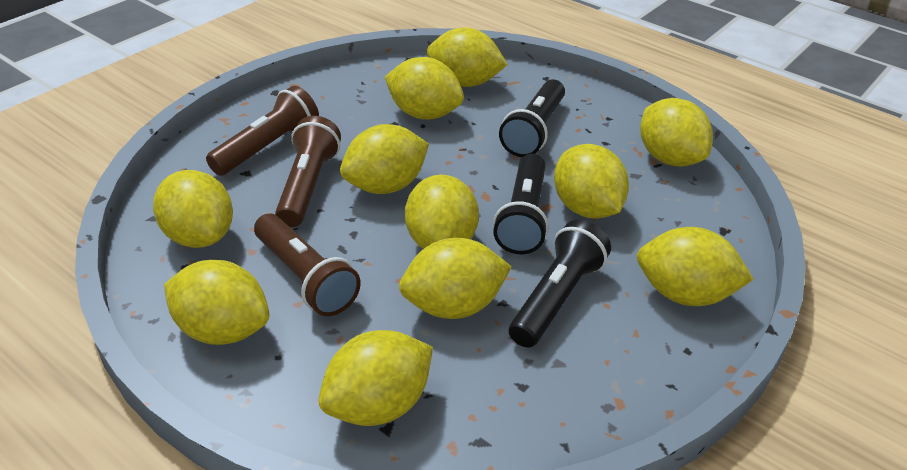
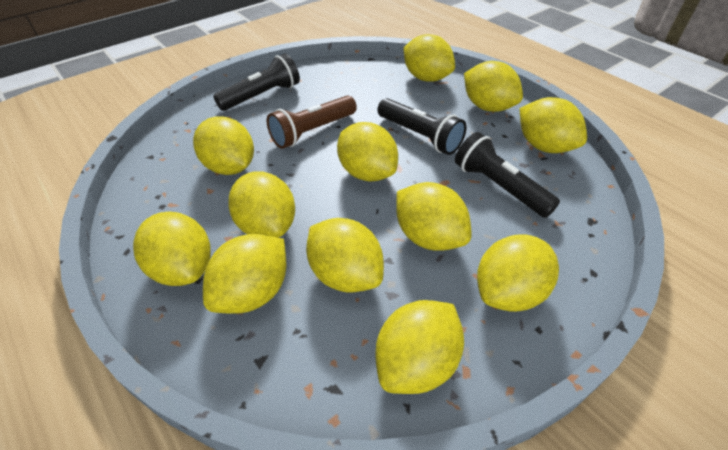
brown flashlight: [206,86,319,175] [254,214,361,316] [275,116,341,227] = 3 -> [267,96,357,149] = 1
yellow lemon: [153,170,233,248] [164,260,269,345] [318,330,433,426] [340,124,429,194] [385,57,464,120] [399,238,512,319] [405,175,479,249] [427,28,508,87] [554,144,629,219] [637,227,754,306] [640,98,713,167] = 11 -> [133,211,211,286] [193,116,254,175] [203,234,286,314] [228,171,295,238] [306,218,384,292] [337,122,398,182] [375,300,464,394] [396,182,472,251] [403,34,455,82] [464,61,523,112] [477,235,559,312] [520,97,587,153] = 12

